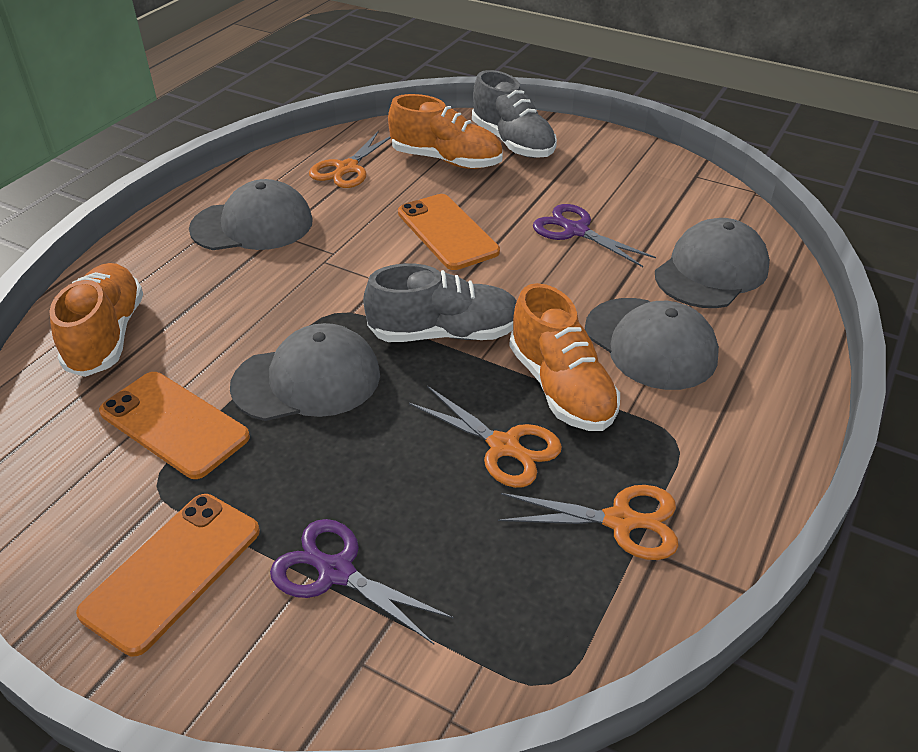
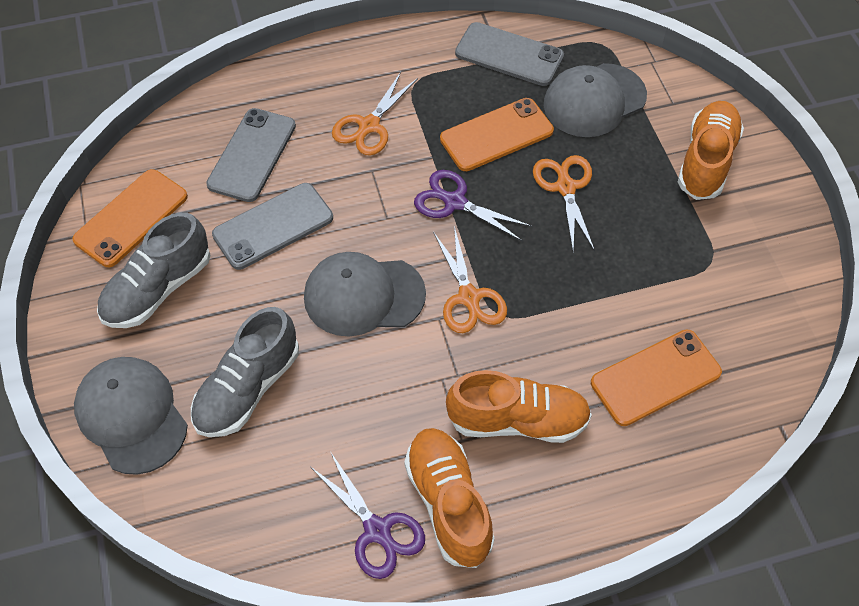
grey cap: [189,179,313,250] [230,323,380,421] [585,298,719,390] [655,218,770,308] = 4 -> [74,357,188,475] [304,252,426,337] [544,63,647,137] = 3
grey phone: none = 0 -> [206,108,296,202] [212,183,333,270] [455,22,564,86] = 3

